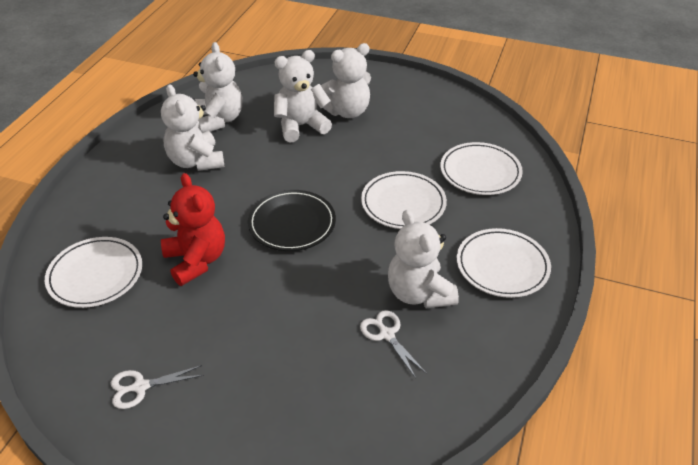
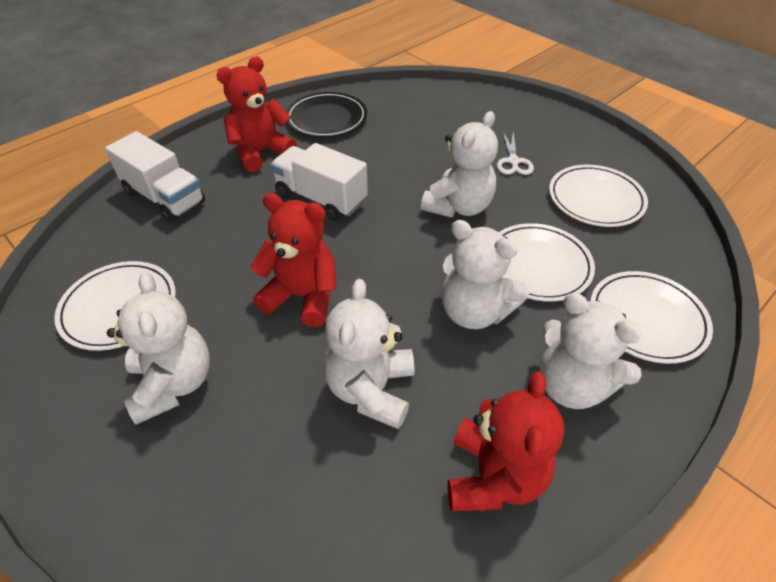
red teddy bear: [161,173,225,286] = 1 -> [216,56,297,172] [250,193,337,327] [448,371,565,511] = 3
white scissors: [111,365,204,409] [360,310,427,378] = 2 -> [497,131,534,175] = 1
white truck: none = 0 -> [105,131,205,222] [270,143,368,221] = 2

